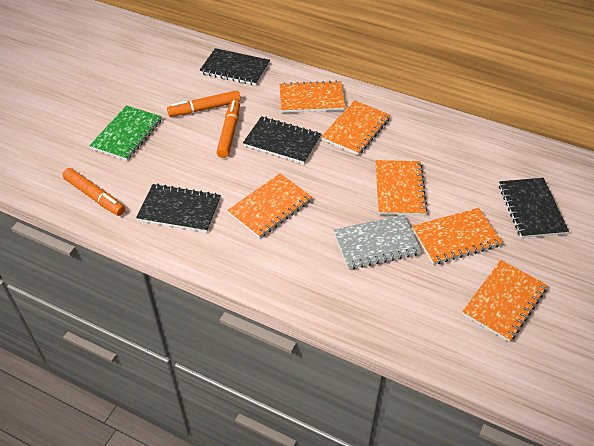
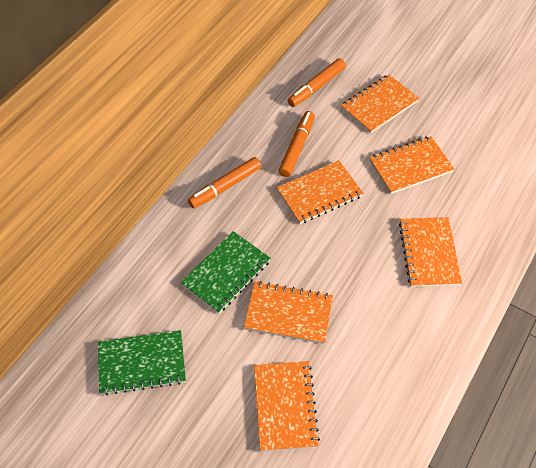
black notebook: [136,184,221,232] [200,48,270,86] [243,116,321,164] [499,178,569,238] = 4 -> none = 0
green notebook: [89,106,162,160] = 1 -> [98,330,186,395] [181,231,271,313] = 2
grey notebook: [334,215,422,269] = 1 -> none = 0

